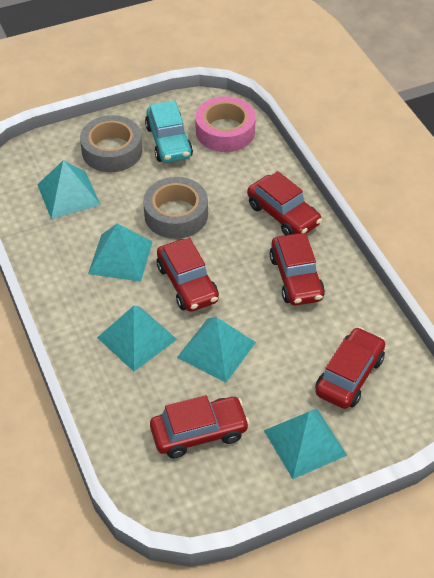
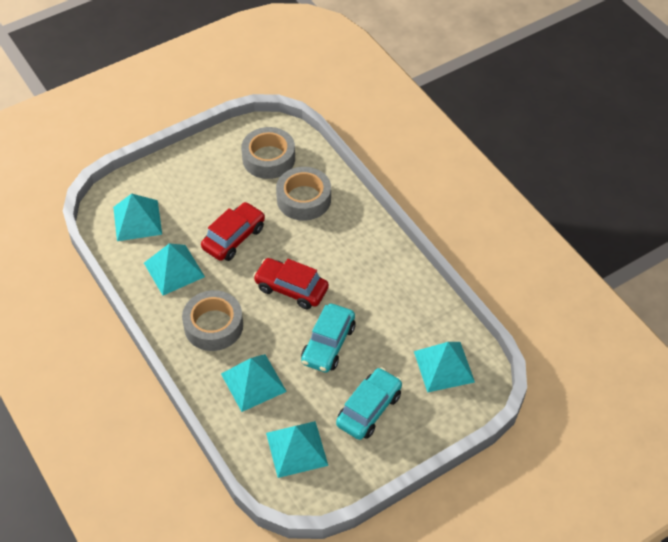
grey tape: [80,115,142,172] [143,177,208,239] = 2 -> [182,290,243,351] [241,127,295,179] [276,167,331,221] = 3
pink tape: [195,96,256,152] = 1 -> none = 0
red car: [150,395,250,459] [157,238,219,312] [247,171,322,235] [270,233,325,305] [315,327,385,409] = 5 -> [201,202,265,261] [253,258,329,309] = 2
turquoise car: [145,100,193,163] = 1 -> [301,304,355,373] [336,367,402,440] = 2

